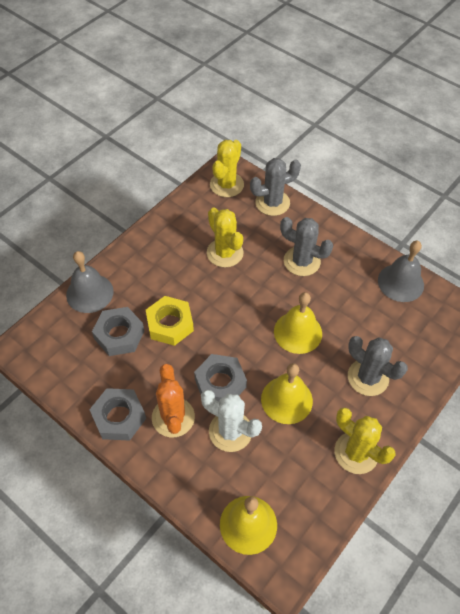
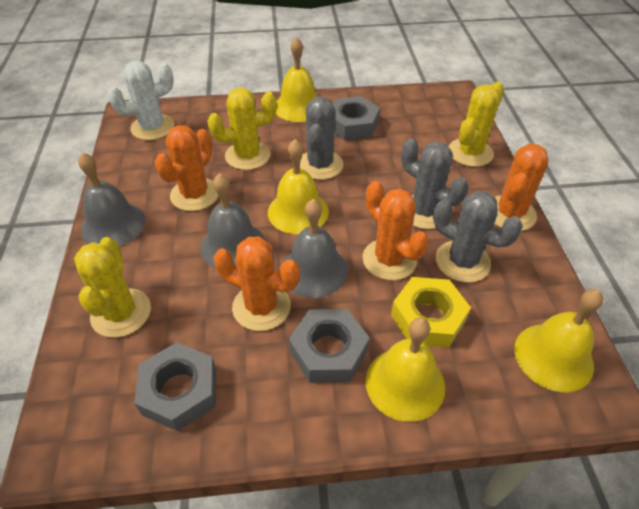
grey bell: [66,251,114,313] [378,241,424,302] = 2 -> [78,152,146,247] [200,173,265,268] [283,199,348,298] = 3
orange cactus: [152,364,195,437] = 1 -> [155,125,218,211] [214,237,300,331] [363,181,429,280] [494,144,549,231] = 4
yellow bell: [220,496,277,555] [261,363,313,424] [274,292,322,354] = 3 -> [268,139,329,234] [276,37,317,122] [365,318,445,422] [514,289,603,393] = 4

